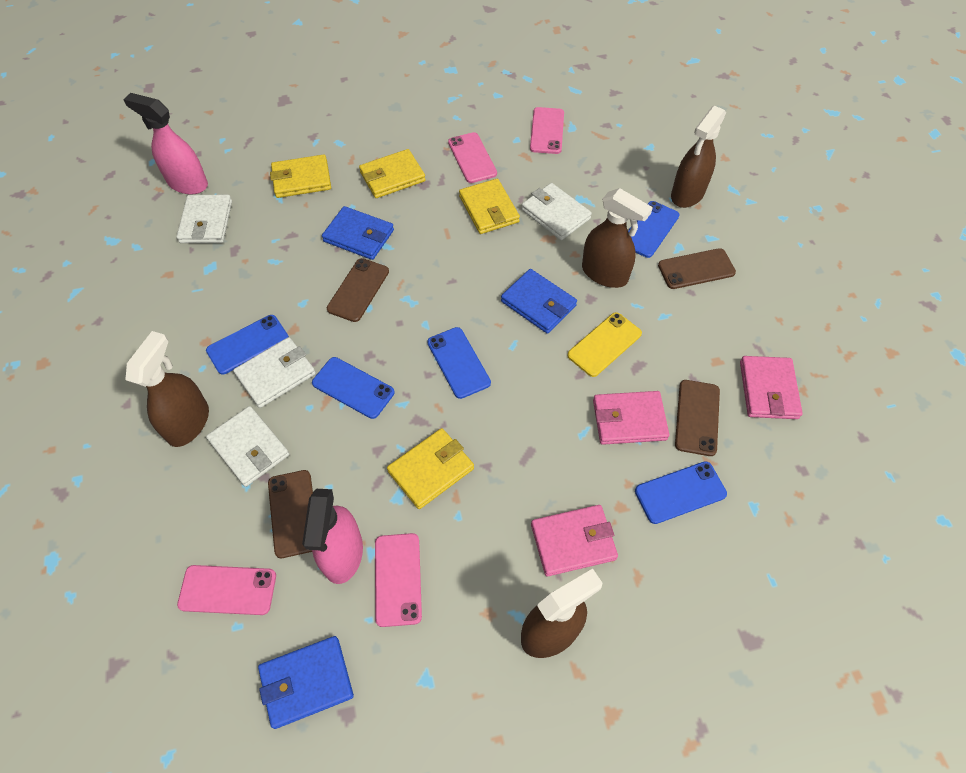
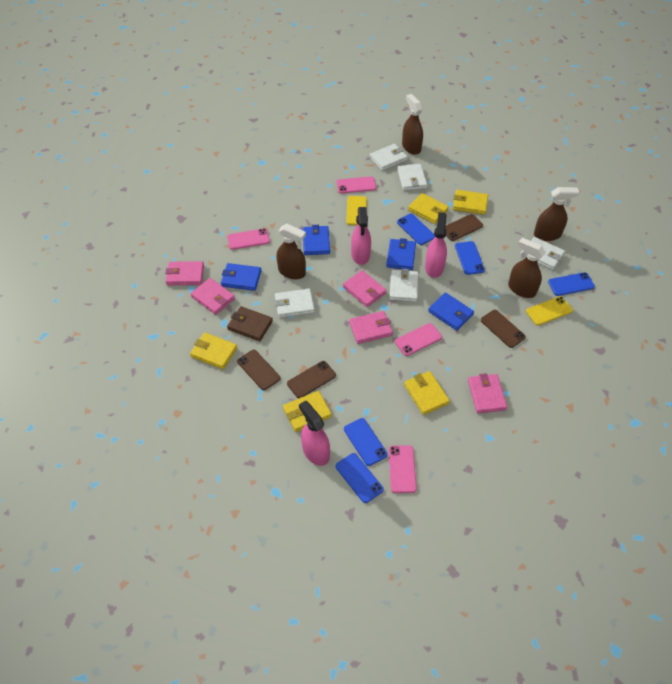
blue wallet: [258,636,354,729] [322,206,394,260] [501,269,577,334] = 3 -> [221,263,261,291] [303,225,330,255] [386,238,416,270] [428,292,474,331] = 4
brown wallet: none = 0 -> [227,306,273,341] = 1
pink spray bottle: [123,93,208,195] [302,489,363,584] = 2 -> [299,400,330,466] [351,207,371,265] [425,212,447,278] = 3
pink wallet: [531,505,618,576] [593,391,669,445] [740,356,803,419] = 3 -> [165,261,204,285] [190,278,235,315] [343,270,387,307] [349,311,393,344] [468,373,507,413] = 5
white wallet: [176,195,232,243] [206,406,289,487] [233,337,316,408] [522,183,592,240] = 4 -> [275,289,315,318] [370,144,408,171] [389,269,418,302] [397,164,427,191] [524,237,565,270] = 5
yellow phone: [567,312,642,377] = 1 -> [346,196,367,225] [526,296,573,326] = 2
yellow wallet: [270,154,331,198] [359,149,426,198] [387,428,474,509] [459,179,520,234] = 4 -> [190,332,237,369] [283,391,332,432] [404,371,450,415] [408,193,449,224] [453,190,488,215] = 5

